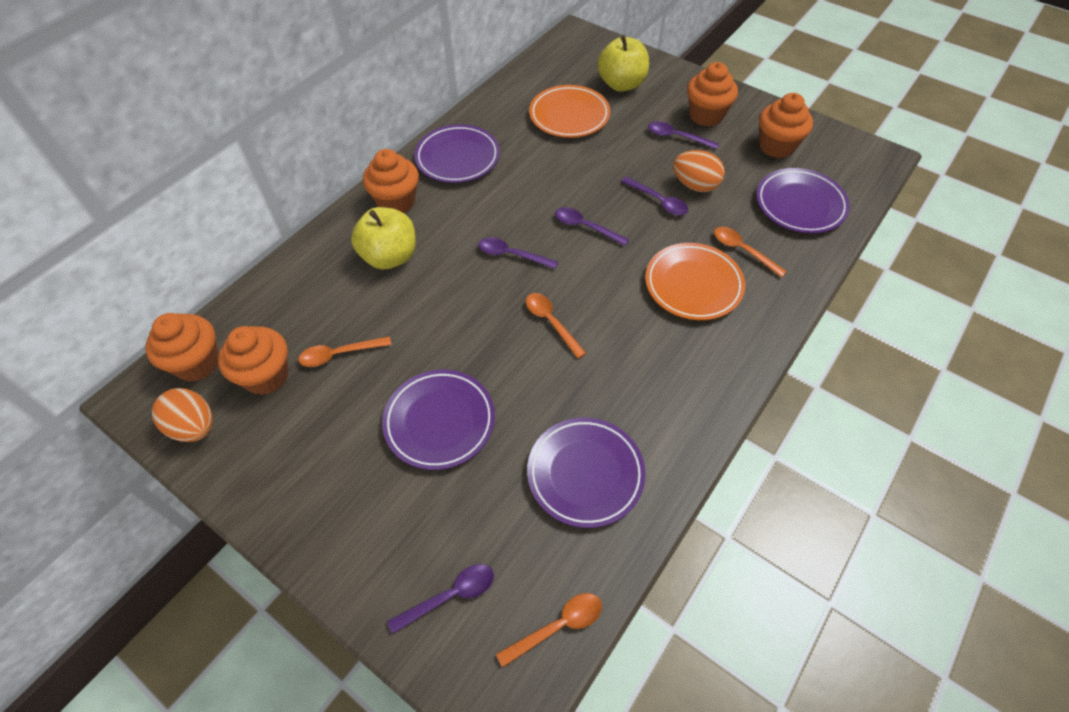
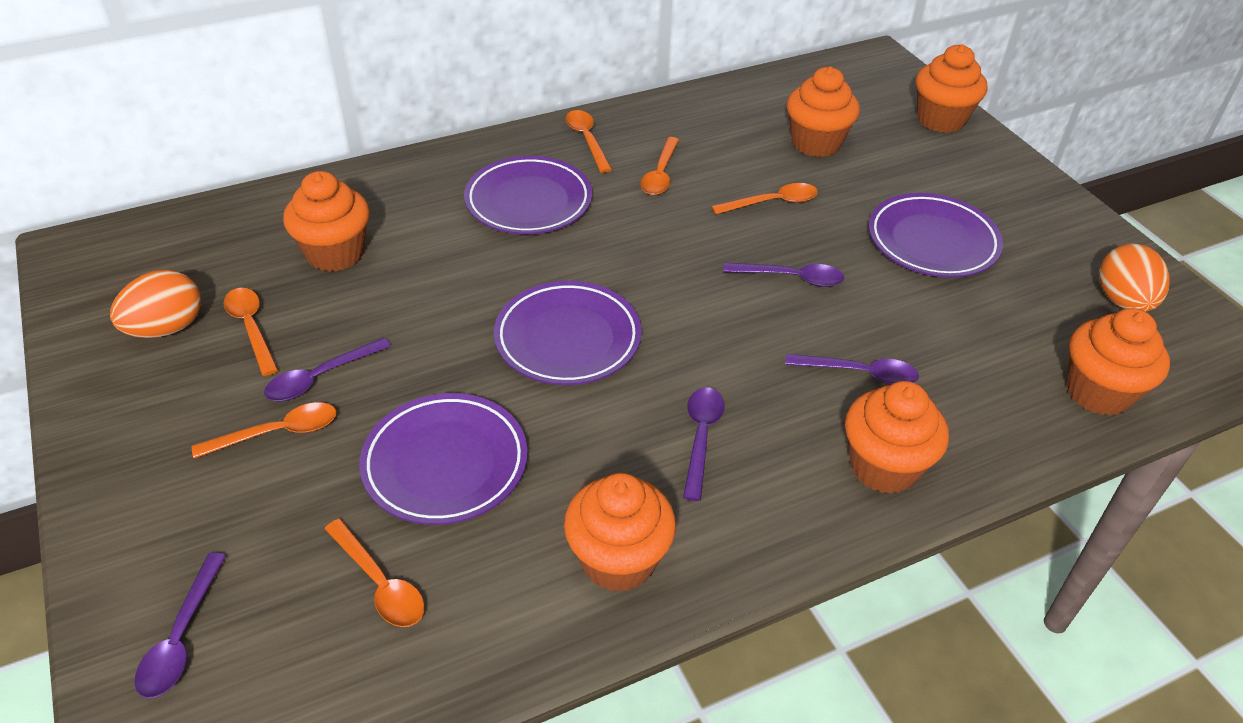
orange cupcake: [145,313,219,382] [218,326,289,395] [363,149,419,213] [687,62,738,126] [759,93,813,158] = 5 -> [283,171,370,272] [564,473,676,592] [787,67,860,157] [845,381,949,494] [916,44,987,133] [1067,308,1170,416] = 6
orange plate: [529,85,610,138] [645,243,745,320] = 2 -> none = 0
orange spoon: [298,336,391,367] [496,593,602,668] [526,293,586,359] [714,227,787,277] = 4 -> [192,402,336,458] [223,288,278,376] [325,519,425,627] [565,110,612,173] [640,137,679,195] [711,183,818,215] = 6
yellow apple: [351,207,416,269] [597,35,649,92] = 2 -> none = 0

